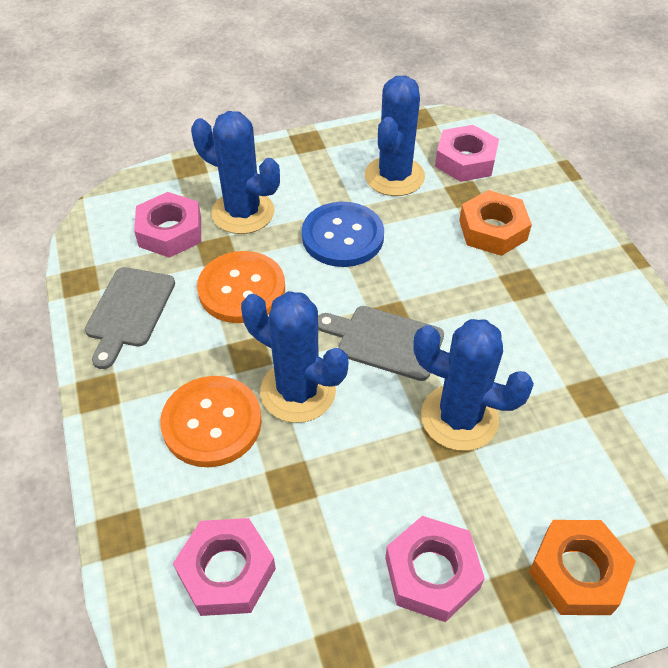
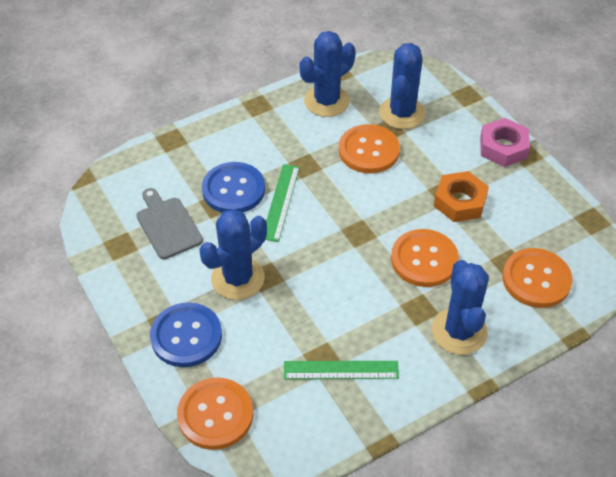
blue button: [302,202,384,267] = 1 -> [150,302,222,367] [202,162,265,213] = 2
green ruler: none = 0 -> [265,164,300,242] [284,361,399,379] = 2
grey cutting board: [85,267,175,369] [318,306,444,381] = 2 -> [136,188,203,259] = 1
orange button: [160,376,262,467] [197,251,285,323] = 2 -> [177,377,253,450] [339,124,400,173] [391,229,459,287] [502,248,573,308] = 4
orange nut: [459,190,532,256] [529,520,636,615] = 2 -> [434,171,489,222] = 1
pink nut: [134,192,201,258] [173,518,276,616] [385,516,485,622] [435,125,499,182] = 4 -> [480,118,530,167] = 1

